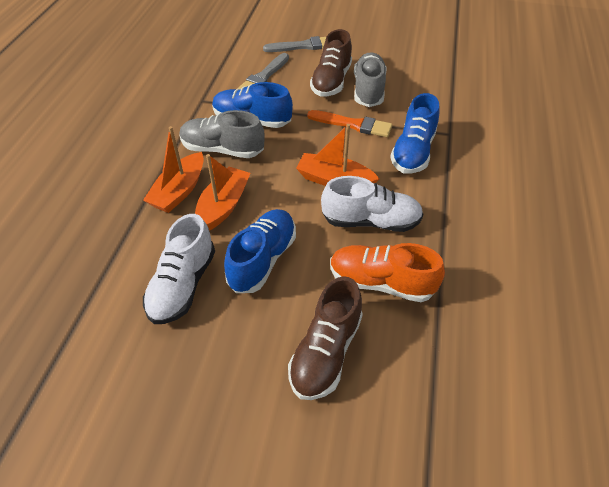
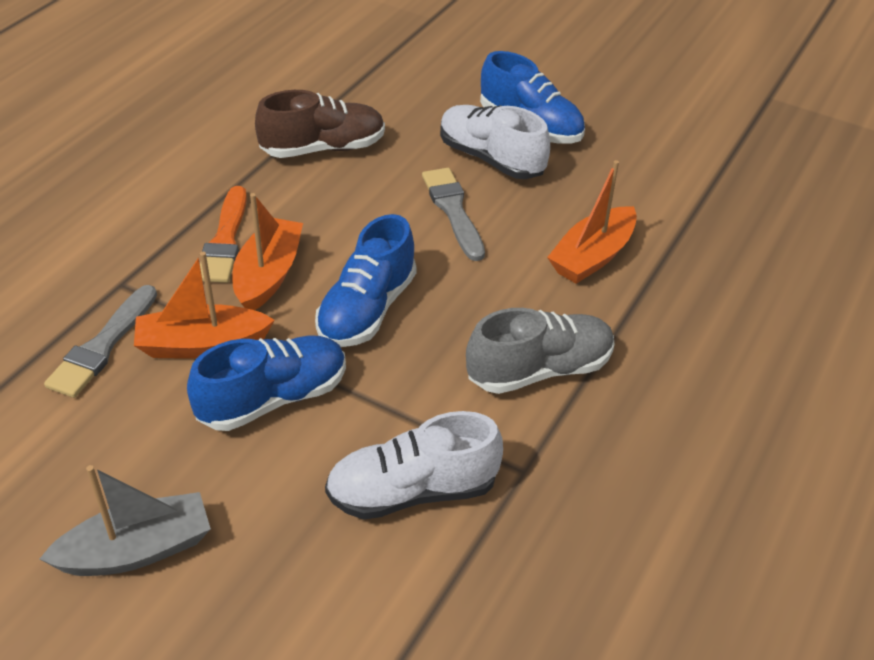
brown shoe: [288,276,363,400] [310,29,352,97] = 2 -> [255,90,385,158] = 1
grey boat: none = 0 -> [40,465,211,576] = 1
grey shoe: [179,110,265,158] [354,52,386,107] = 2 -> [466,308,615,394] = 1
orange shoe: [330,243,445,302] = 1 -> none = 0

